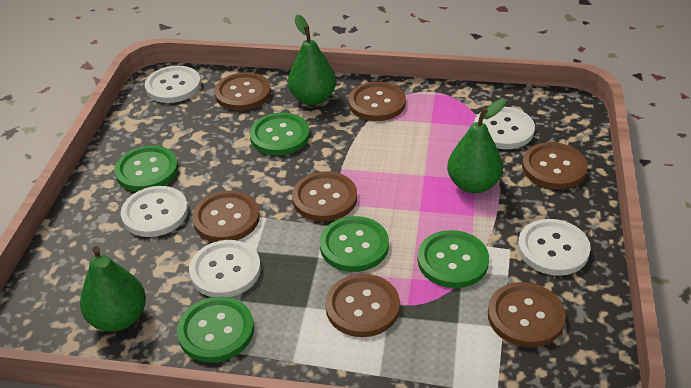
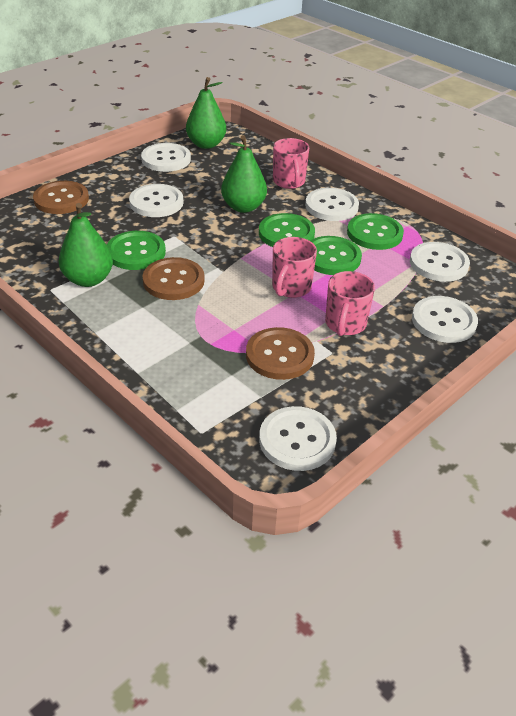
brown button: [192,191,260,242] [214,72,271,111] [292,171,357,221] [325,274,400,337] [348,82,406,121] [488,282,566,347] [522,142,588,189] = 7 -> [33,181,89,214] [142,257,205,300] [246,327,315,380] = 3
green button: [114,146,178,192] [177,296,254,363] [250,113,310,155] [320,216,389,272] [418,230,489,288] = 5 -> [107,231,166,270] [259,213,315,247] [310,236,362,275] [347,213,404,250] = 4
pink mug: none = 0 -> [272,237,317,298] [273,138,309,189] [325,271,375,336] = 3
white button: [121,186,188,237] [145,66,201,103] [189,240,261,297] [474,107,535,149] [518,219,591,276] = 5 -> [129,184,184,217] [141,143,191,172] [259,406,337,471] [305,188,359,221] [410,242,470,282] [412,296,478,343] = 6

